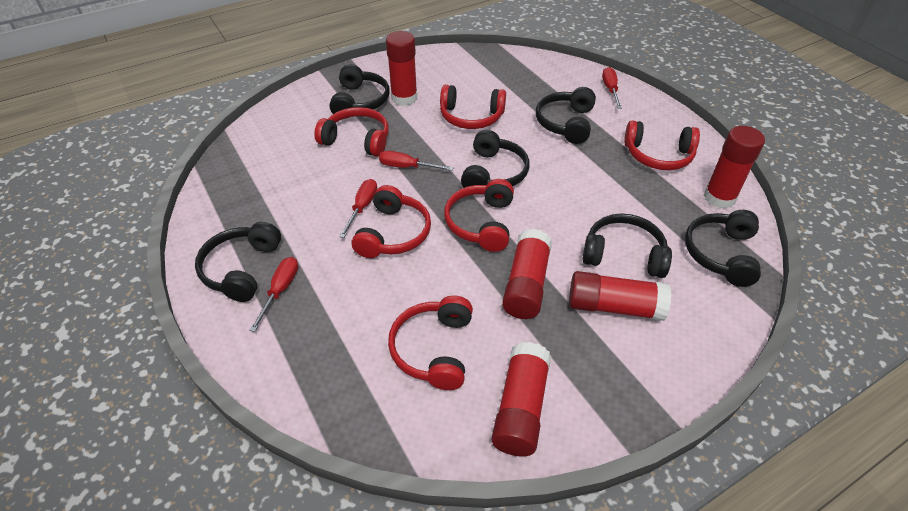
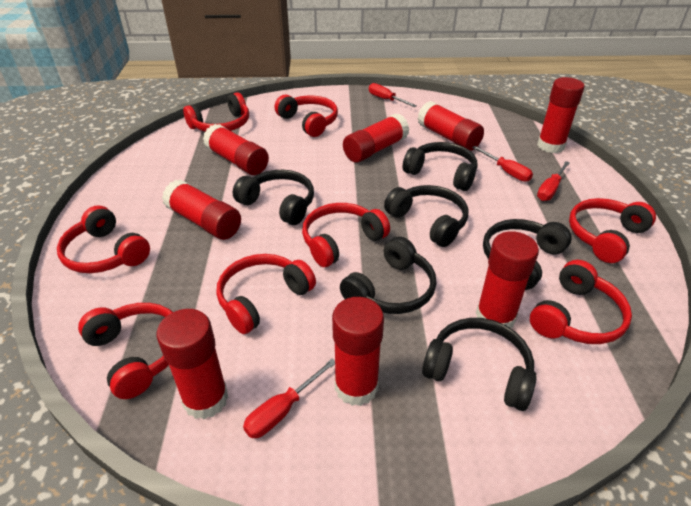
red glue stick: [386,31,417,106] [492,342,551,456] [502,229,552,319] [569,271,671,321] [704,126,765,209] = 5 -> [157,309,228,419] [162,179,241,240] [203,124,269,175] [332,297,384,406] [343,113,410,163] [417,101,484,151] [476,231,539,328] [537,77,585,153] = 8
red headphones: [314,107,389,157] [352,185,431,258] [388,296,473,390] [440,85,506,129] [444,179,514,252] [624,120,700,170] = 6 -> [57,206,150,273] [78,303,172,399] [183,92,249,132] [216,254,316,334] [274,95,338,137] [302,203,390,267] [530,260,632,344] [569,198,656,263] = 8

